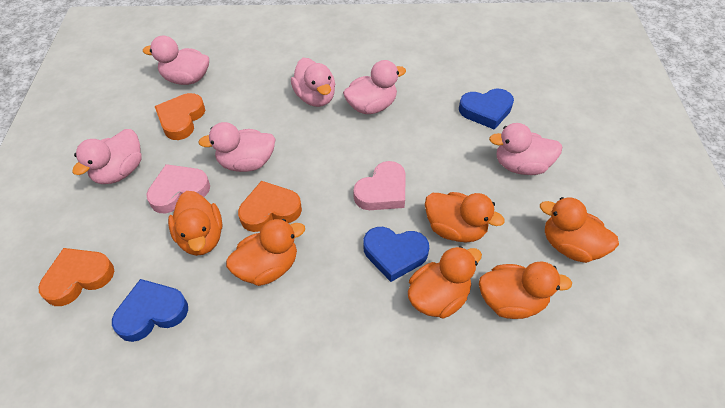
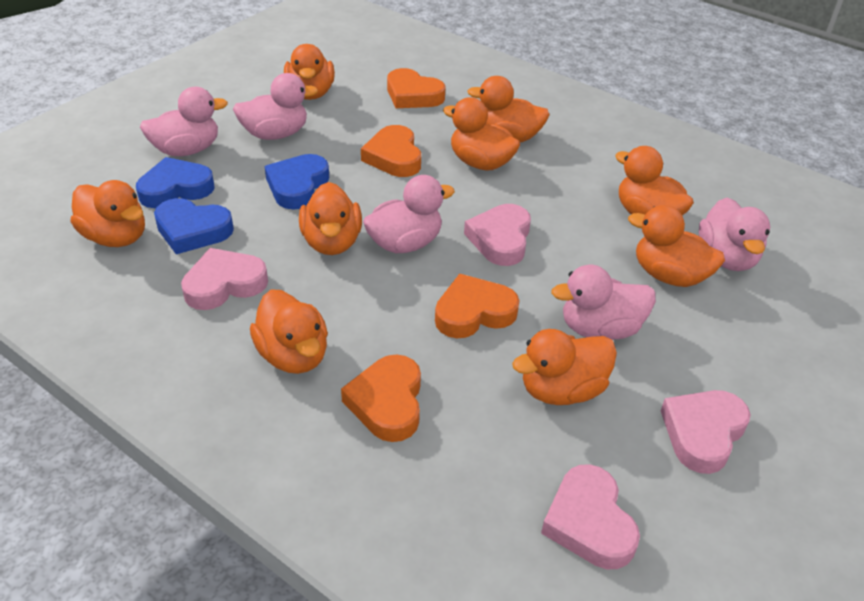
orange duck: [168,191,223,256] [226,219,305,286] [408,246,482,319] [425,192,505,243] [479,261,572,319] [540,197,619,263] = 6 -> [71,180,145,247] [250,289,328,374] [284,44,335,100] [299,182,362,255] [443,97,520,170] [467,76,550,143] [512,329,617,405] [615,146,694,215] [628,205,725,287] = 9
orange heart: [38,248,114,306] [155,93,205,140] [238,181,302,232] = 3 -> [341,354,421,442] [361,125,421,177] [387,68,445,108] [435,274,520,338] = 4
pink duck: [72,129,142,184] [143,36,209,85] [198,122,275,172] [291,58,335,107] [343,60,406,114] [489,123,562,175] = 6 -> [140,87,228,156] [233,73,318,140] [363,175,455,253] [551,265,656,340] [699,198,770,271] = 5
pink heart: [146,164,210,214] [353,161,405,210] = 2 -> [181,248,268,310] [464,204,531,266] [541,464,640,569] [661,390,751,474] = 4

